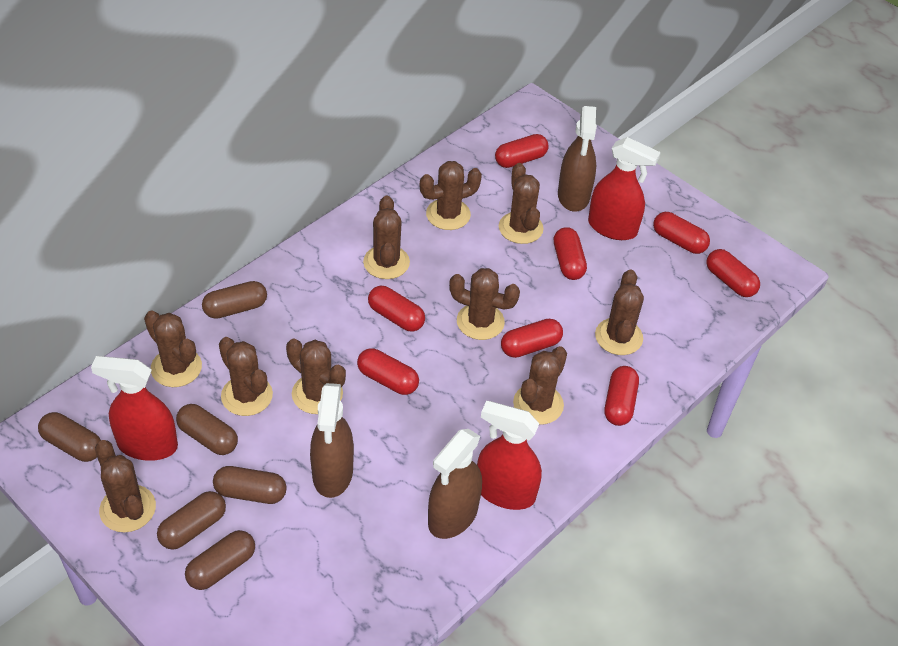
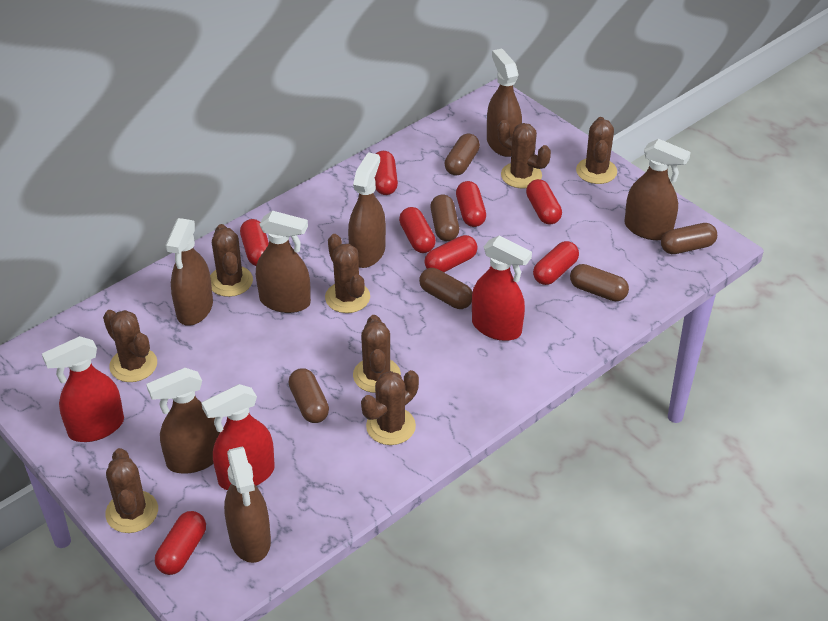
brown cactus: [95,440,156,532] [144,311,202,387] [219,337,273,416] [286,339,346,414] [363,196,410,279] [420,161,482,230] [449,268,520,340] [499,163,544,244] [513,346,567,425] [595,269,644,355] = 10 -> [103,310,157,382] [105,448,158,533] [210,224,253,297] [325,234,370,313] [353,315,401,393] [361,370,419,445] [498,120,551,188] [576,117,617,184] = 8
brown spray bottle: [310,383,354,498] [428,429,482,539] [558,106,597,212] = 3 -> [146,368,220,474] [165,218,213,326] [224,446,271,563] [256,211,311,313] [348,152,386,268] [487,49,522,157] [624,139,691,240] = 7

